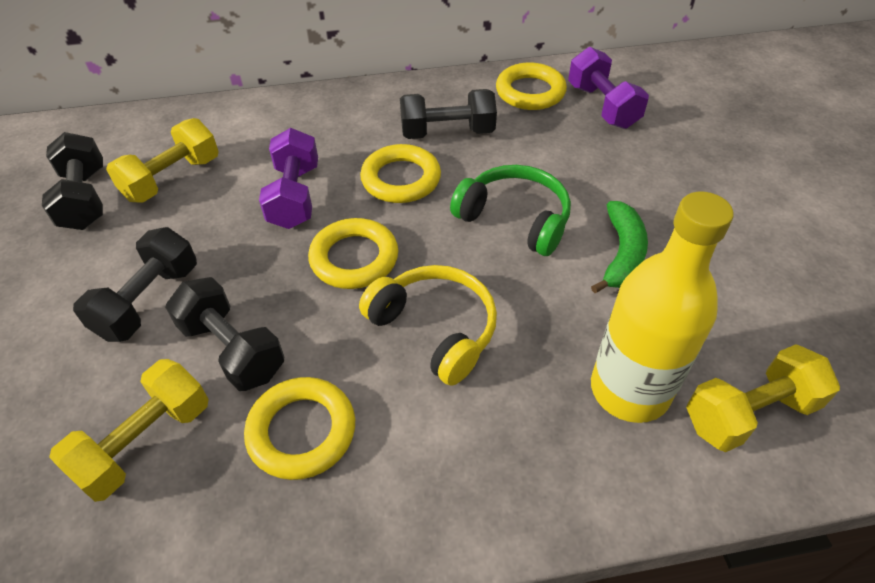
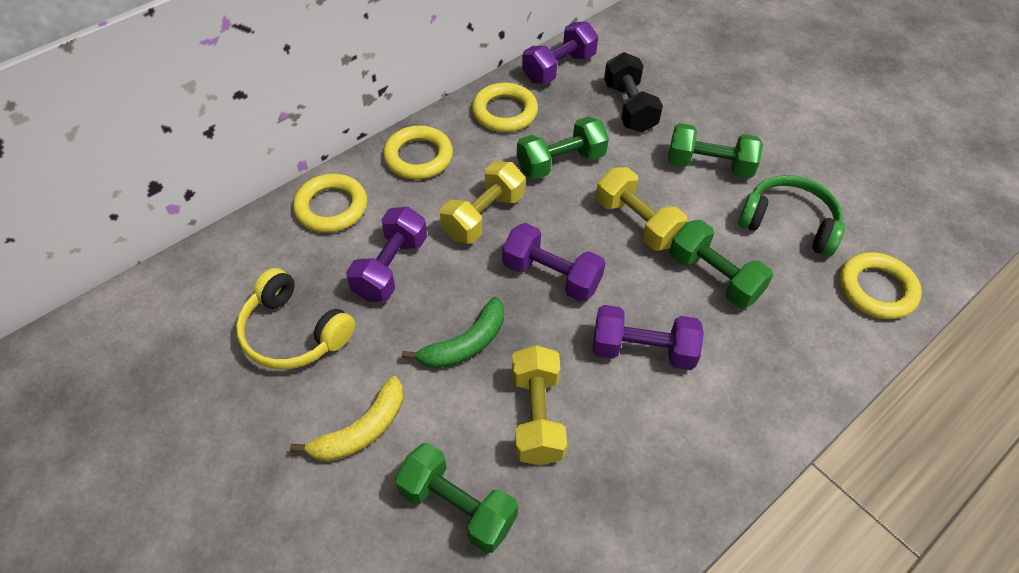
black dumbbell: [42,132,103,230] [73,227,197,342] [165,277,284,391] [400,89,497,139] = 4 -> [604,52,663,133] = 1
green dumbbell: none = 0 -> [395,443,518,553] [517,116,609,179] [668,123,763,178] [669,220,773,308] = 4
purple dumbbell: [259,128,318,229] [568,47,649,129] = 2 -> [346,207,427,302] [502,223,605,302] [522,21,598,84] [592,305,704,370] = 4
yellow banana: none = 0 -> [290,376,403,462] = 1
yellow bottle: [591,192,734,423] = 1 -> none = 0

